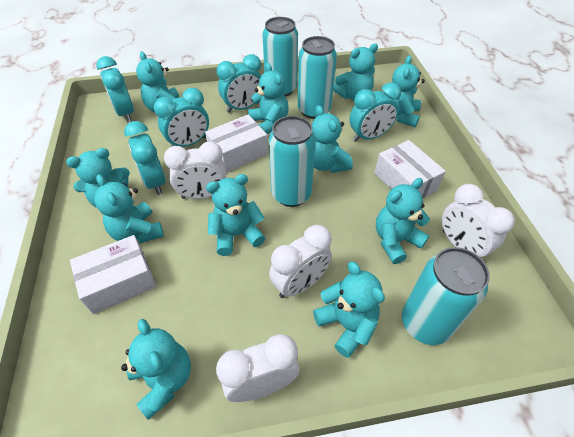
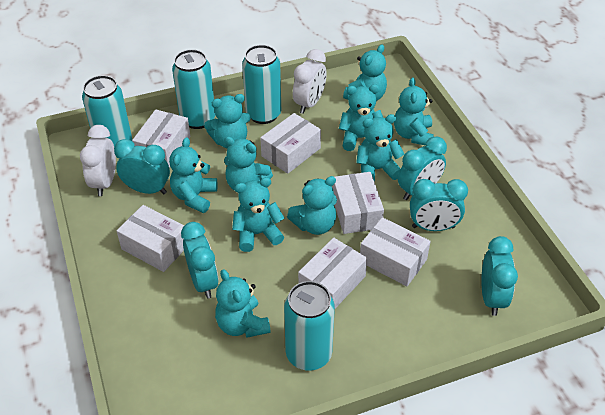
turquoise teddy bear: [66,148,130,207] [94,174,164,243] [121,319,191,420] [136,51,179,112] [206,174,265,256] [248,62,289,134] [312,105,353,173] [313,262,385,358] [333,43,378,100] [376,178,430,264] [392,55,425,127] = 11 -> [169,137,217,213] [204,94,251,148] [215,269,271,338] [224,136,273,191] [232,177,284,252] [287,176,337,235] [339,84,383,151] [343,44,387,101] [356,114,404,181] [394,78,434,146] = 10
white box: [70,235,156,314] [205,115,268,173] [375,140,446,198] = 3 -> [117,205,184,272] [132,109,191,168] [260,113,321,174] [298,237,367,308] [332,172,384,234] [360,217,431,286] = 6
white clock: [164,141,226,199] [216,334,299,402] [269,225,332,298] [442,184,515,258] = 4 -> [80,125,116,196] [293,49,326,114] = 2

